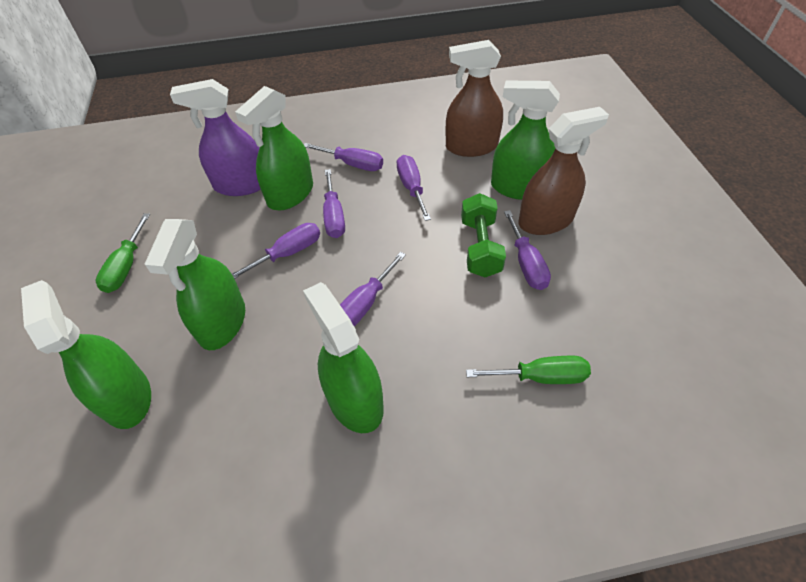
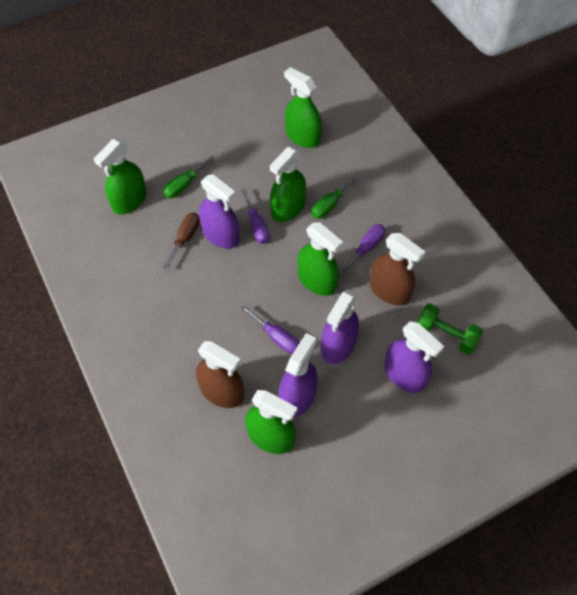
brown screwdriver: none = 0 -> [163,213,200,270] = 1
purple screwdriver: [232,223,320,279] [304,143,383,171] [323,169,345,238] [340,252,406,326] [397,155,431,221] [504,210,551,290] = 6 -> [240,305,300,354] [241,188,270,244] [340,224,385,275] = 3
purple spray bottle: [170,79,261,196] = 1 -> [199,174,239,249] [278,333,318,418] [321,290,359,364] [384,321,444,393] = 4

